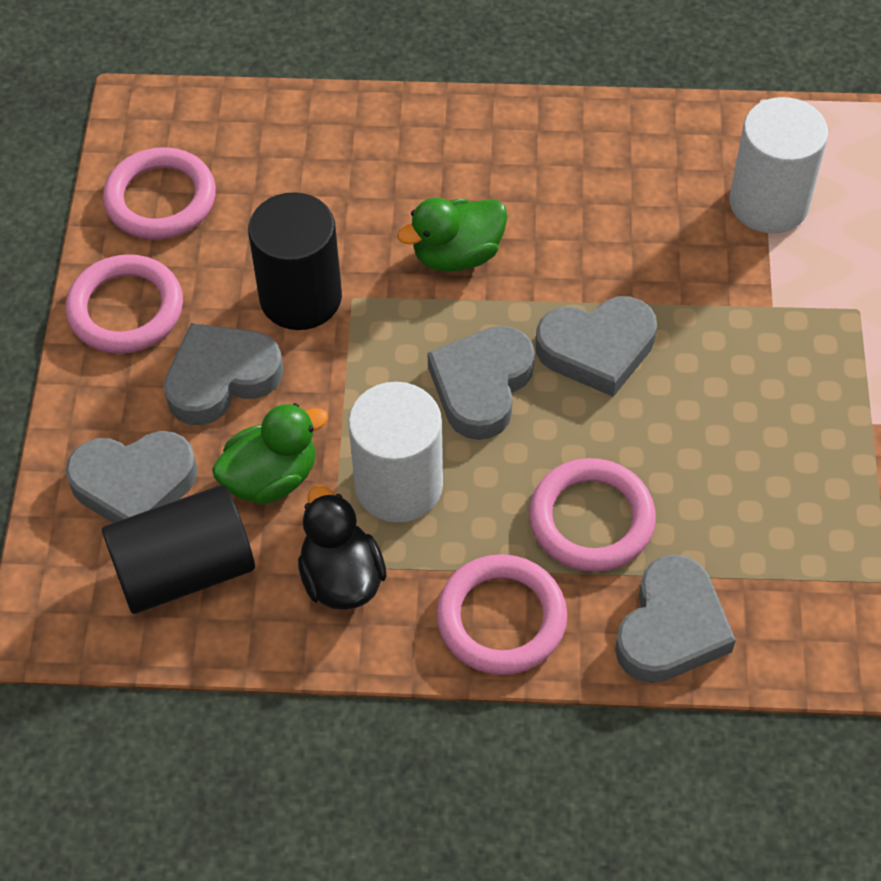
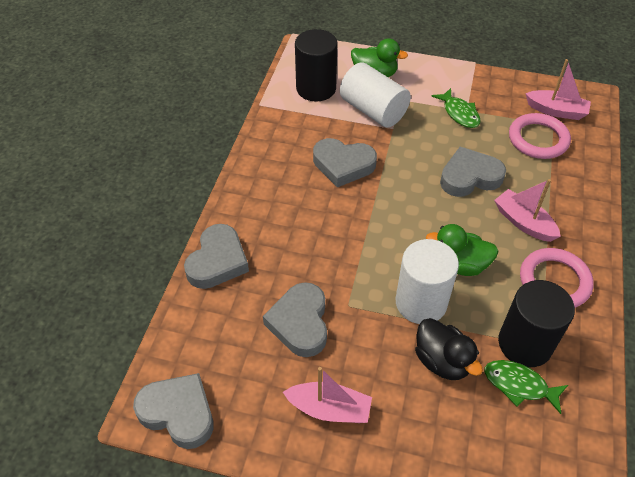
green fish: none = 0 -> [431,88,481,128] [485,360,568,414] = 2
pink boat: none = 0 -> [283,367,372,423] [494,179,561,242] [525,59,591,120] = 3
pink ring: [66,254,183,354] [103,147,216,240] [436,554,567,675] [529,458,656,572] = 4 -> [509,113,571,159] [520,248,594,308] = 2

